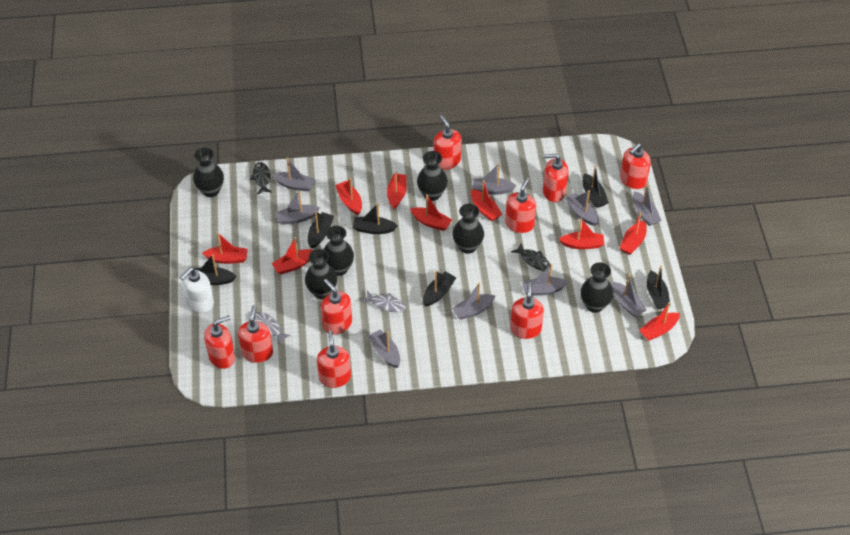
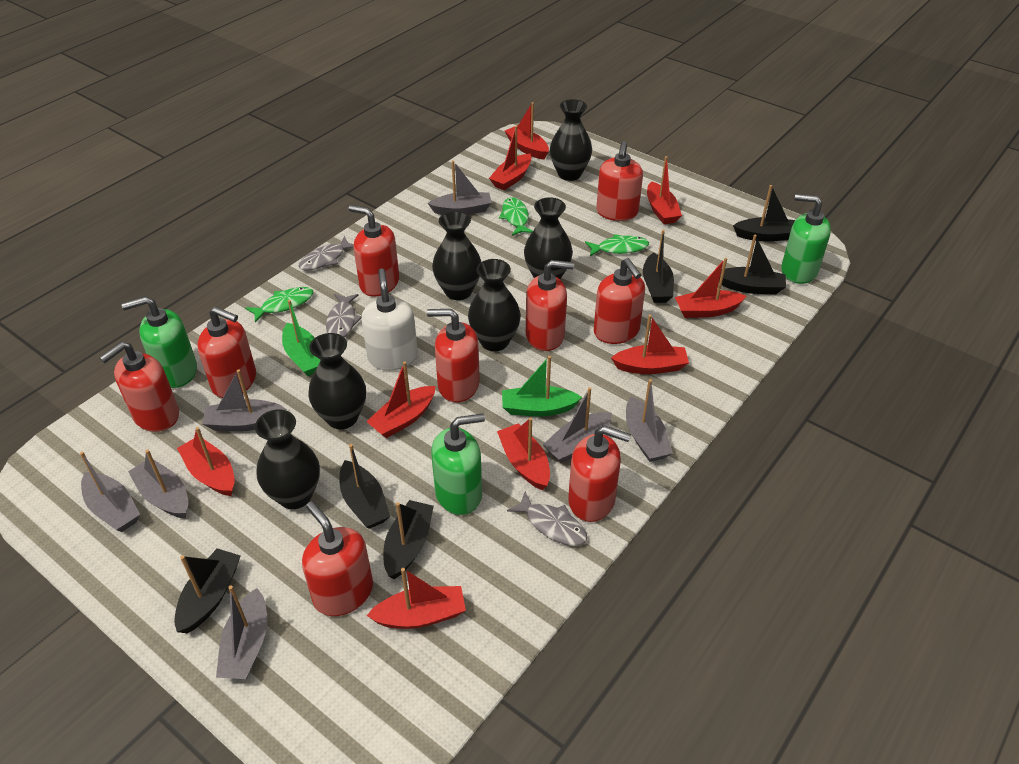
black fish: [250,162,272,194] [511,243,550,271] = 2 -> none = 0
green boat: none = 0 -> [282,300,320,376] [502,356,582,417] = 2
green fish: none = 0 -> [245,287,314,323] [499,197,533,236] [585,234,649,256] = 3
green soap dispenser: none = 0 -> [121,296,197,388] [431,413,485,515] [781,194,831,284] = 3
grey boat: [273,157,315,192] [275,191,320,225] [368,330,400,368] [452,283,495,320] [473,163,516,195] [522,264,568,296] [565,190,599,226] [612,275,647,317] [633,183,661,226] = 9 -> [80,451,140,532] [128,450,188,519] [202,369,286,431] [216,586,267,679] [428,160,492,215] [543,387,612,463] [626,379,673,462] = 7
grey fish: [254,312,291,345] [361,291,406,312] = 2 -> [299,236,354,271] [326,294,362,337] [507,492,587,546] = 3

